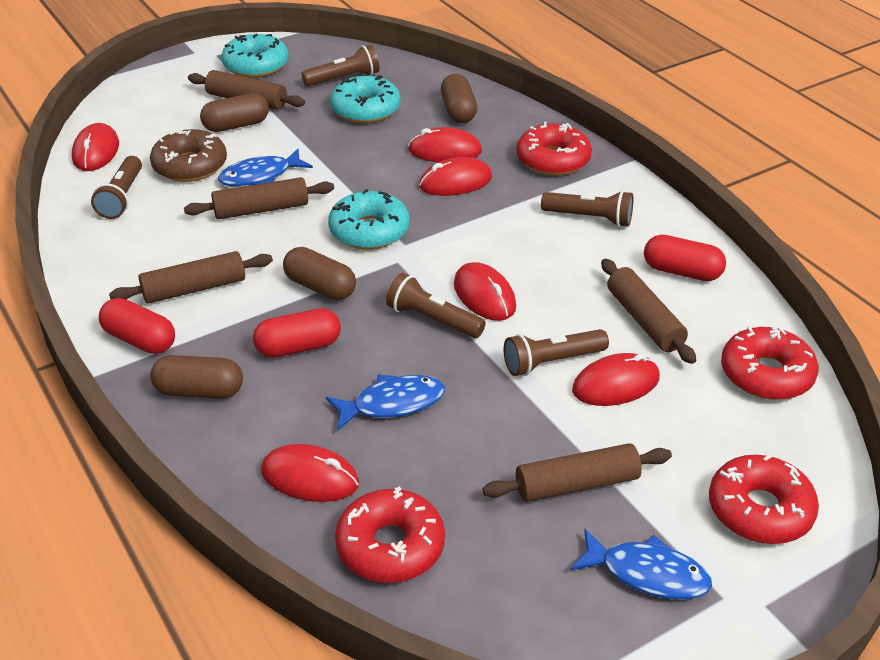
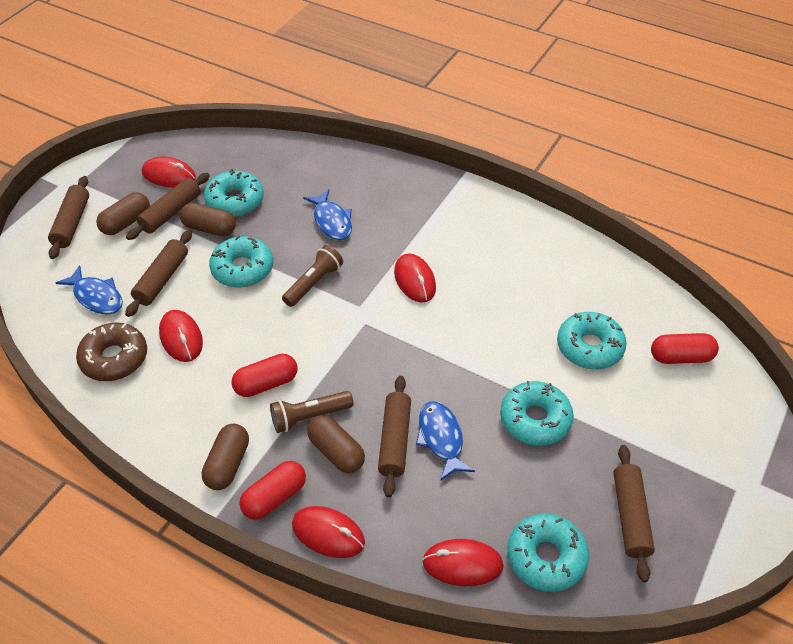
brown flashlight: [91,156,142,219] [302,44,380,86] [386,273,485,338] [504,329,609,376] [541,191,633,227] = 5 -> [270,391,354,433] [282,245,343,307] = 2
red donut: [335,487,445,583] [517,122,592,176] [709,454,819,544] [721,325,818,400] = 4 -> none = 0
red mouse: [72,123,119,171] [261,444,359,502] [408,127,482,162] [419,157,492,196] [454,262,516,321] [572,353,660,406] = 6 -> [142,156,196,188] [159,310,203,362] [292,506,365,558] [394,253,436,302] [422,539,504,586] = 5
turquoise donut: [221,34,289,78] [328,189,409,250] [330,75,400,123] = 3 -> [204,169,264,217] [209,236,273,288] [500,381,574,446] [507,513,589,592] [557,312,627,369] = 5

